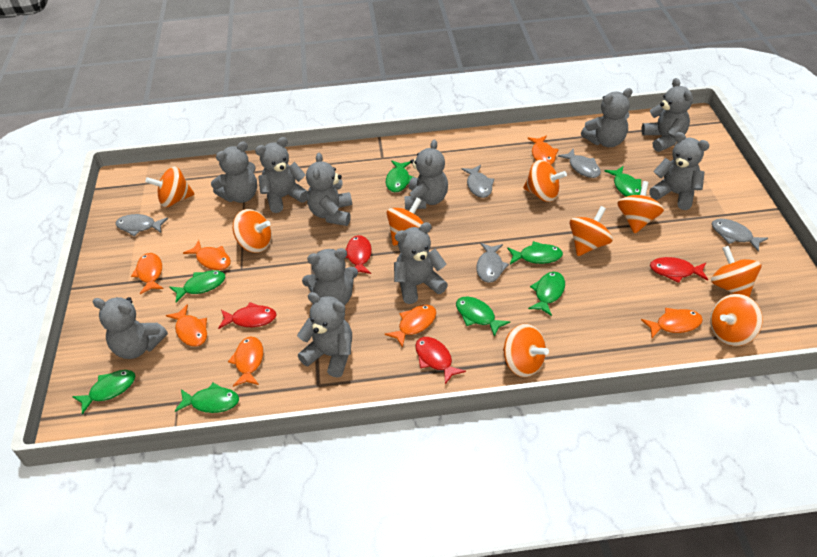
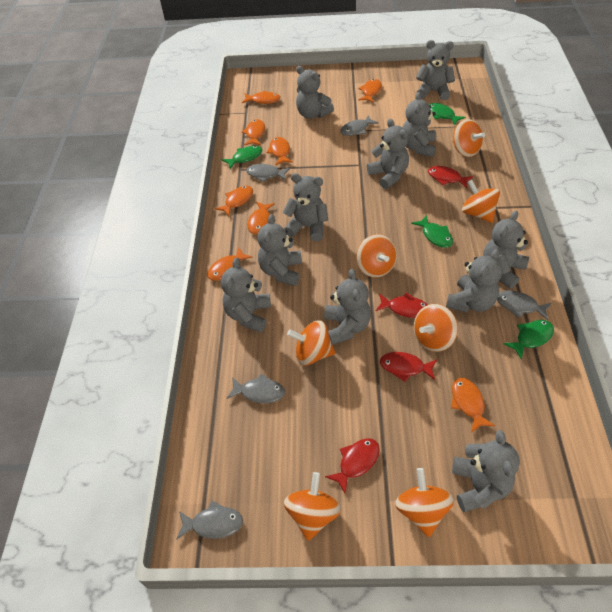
green fish: [72,370,135,415] [170,270,225,303] [175,383,239,413] [386,161,413,192] [456,296,510,337] [507,241,563,264] [528,272,565,316] [605,166,642,197] = 8 -> [221,146,262,169] [411,215,453,248] [429,103,466,125] [503,320,554,360] = 4
orange fish: [131,253,164,294] [166,304,207,347] [183,240,231,270] [228,337,263,387] [385,305,436,348] [527,135,559,164] [641,308,703,338] = 7 -> [207,248,253,281] [215,186,253,216] [242,91,280,104] [242,119,265,145] [247,202,275,234] [266,137,293,165] [358,79,382,103] [451,378,495,433] = 8
orange spinning top: [145,166,194,208] [233,209,272,253] [386,198,424,246] [503,324,549,377] [523,160,567,202] [570,206,613,256] [617,181,664,233] [710,294,763,346] [711,246,761,297] = 9 -> [284,472,341,541] [287,320,335,366] [356,234,397,278] [395,468,454,537] [414,304,458,352] [452,119,485,157] [462,180,500,223] = 7

